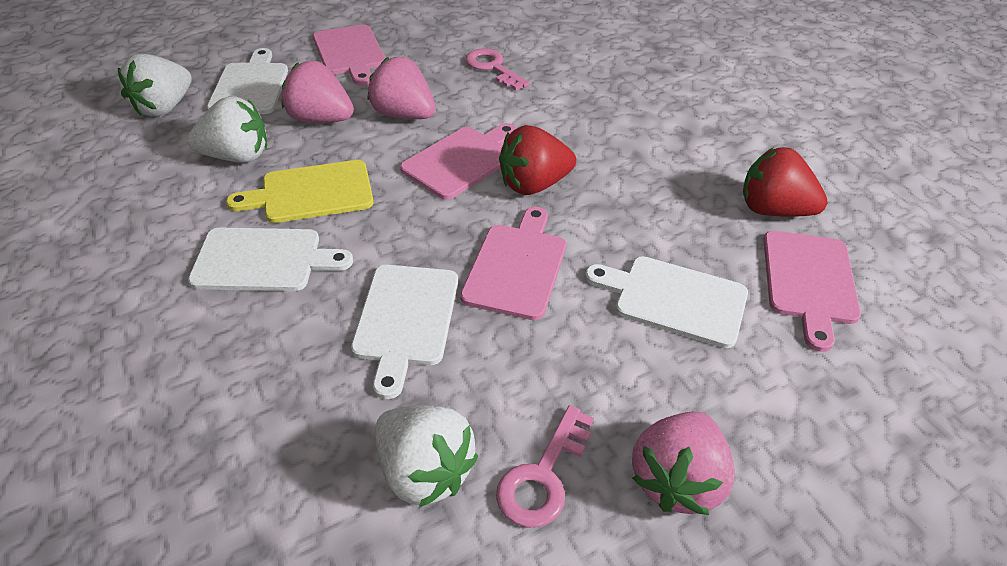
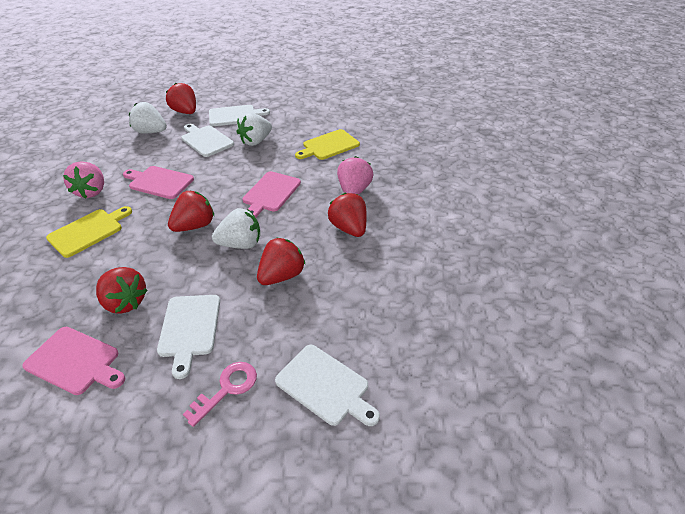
pink cutting board: [313,24,386,86] [400,123,517,200] [460,207,566,320] [764,231,861,352] = 4 -> [22,327,125,395] [123,166,194,199] [243,171,301,218] = 3
pink key: [465,48,530,91] [496,405,594,528] = 2 -> [183,362,257,427] = 1
pink strawberry: [282,61,354,123] [367,57,435,119] [632,412,735,515] = 3 -> [63,161,104,199] [337,156,374,195] = 2
red strawberry: [499,125,576,195] [743,147,828,217] = 2 -> [96,267,148,314] [166,83,196,114] [168,191,214,232] [257,238,306,285] [328,193,367,237] = 5
yellow cutting board: [226,160,374,223] = 1 -> [46,206,132,258] [295,129,360,160] = 2

